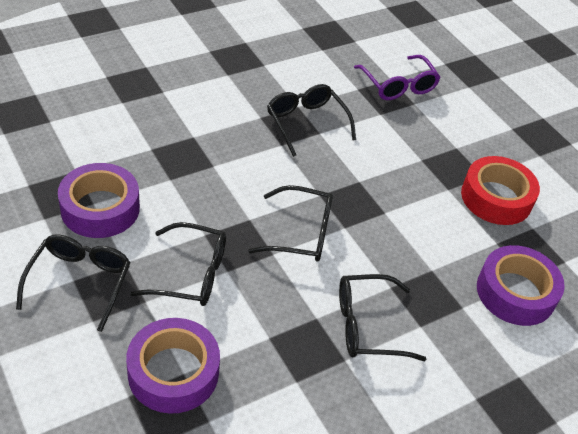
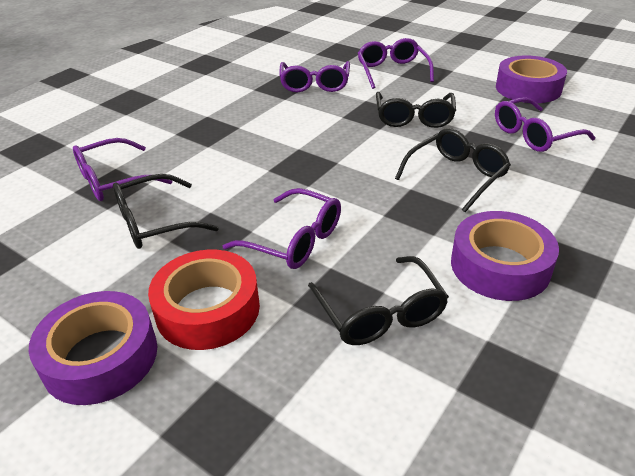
black glasses: [16,234,131,332] [130,222,226,306] [248,185,333,262] [267,84,356,157] [339,274,426,361] = 5 -> [113,174,219,249] [308,256,449,345] [376,92,456,128] [395,128,511,212] = 4
purple glasses: [354,55,441,100] = 1 -> [73,138,172,201] [223,188,341,269] [279,61,350,92] [358,38,434,89] [495,97,595,152] = 5

